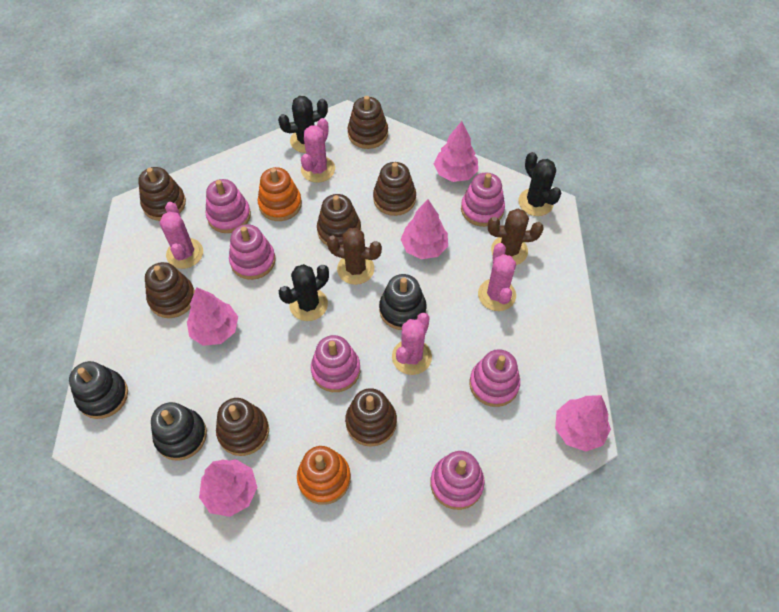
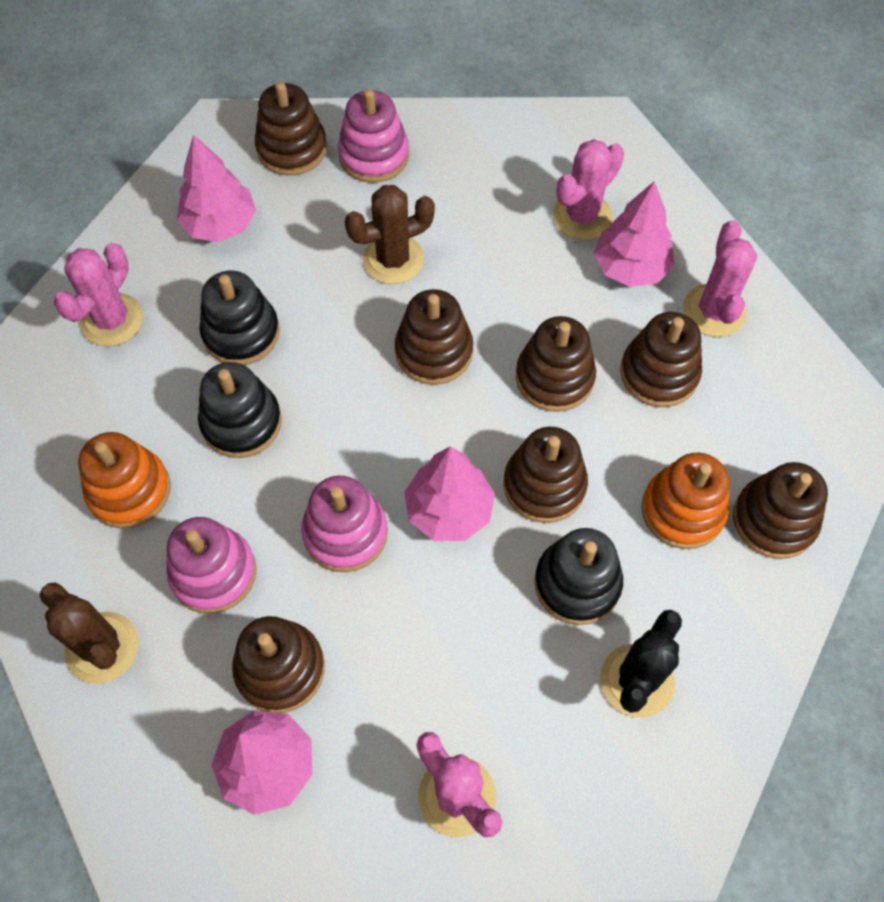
black cactus: [278,96,328,153] [279,264,329,321] [518,152,561,216] = 3 -> [600,610,682,718] = 1
pink stacking toy: [206,179,251,233] [229,224,276,280] [311,335,360,392] [430,451,485,510] [461,172,505,227] [469,349,520,407] = 6 -> [166,517,257,614] [301,476,388,572] [338,89,409,183] = 3
pink tree: [187,287,238,346] [199,459,257,517] [401,199,448,259] [434,121,478,182] [555,395,611,452] = 5 -> [177,135,256,242] [212,711,312,815] [404,446,495,541] [594,181,675,287] = 4

